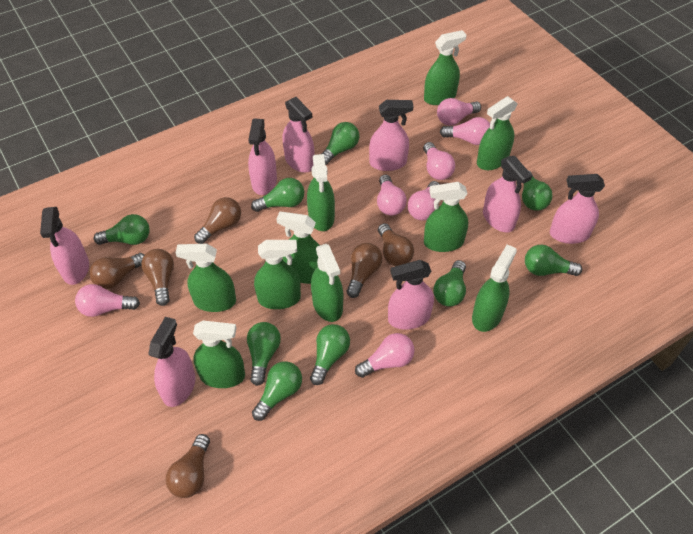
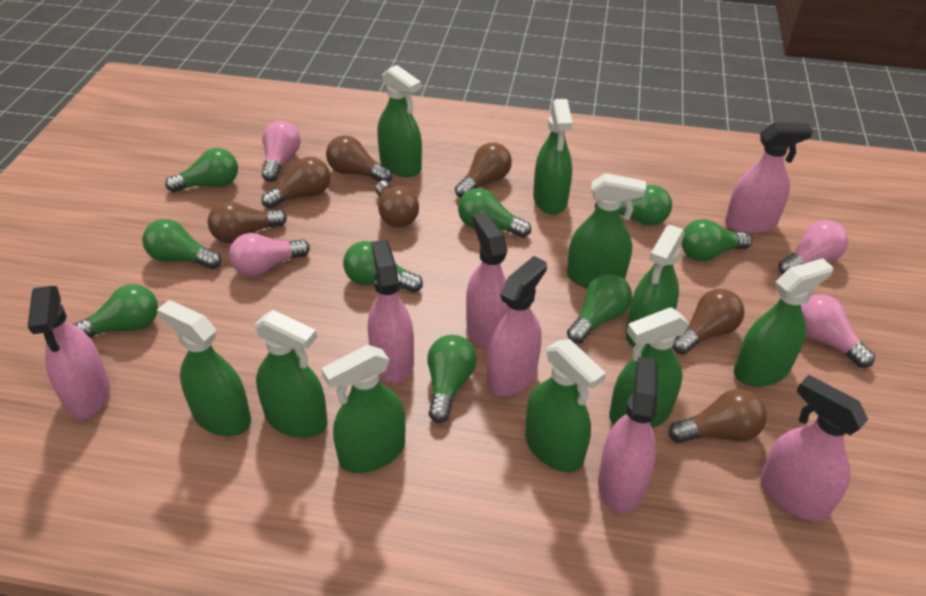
brown light bulb: [89,253,145,289] [141,249,174,306] [166,434,210,498] [194,197,241,244] [346,243,382,298] [378,223,414,266] = 6 -> [208,201,287,243] [261,157,331,209] [326,135,392,182] [375,181,419,227] [455,142,512,198] [668,389,767,443] [672,289,745,355] = 7
pink light bulb: [75,284,140,317] [355,333,415,378] [377,175,407,216] [408,181,440,220] [423,142,455,180] [437,98,481,126] [440,117,490,145] = 7 -> [229,233,310,277] [262,121,301,182] [778,220,848,275] [801,294,875,368] = 4
pink spray bottle: [40,207,89,285] [148,317,196,407] [248,119,277,195] [283,97,315,173] [369,100,413,171] [388,260,434,329] [483,156,532,233] [550,174,605,244] = 8 -> [28,286,110,419] [368,240,414,384] [466,212,508,351] [487,256,547,397] [598,357,658,514] [725,123,813,234] [760,375,868,521] = 7

